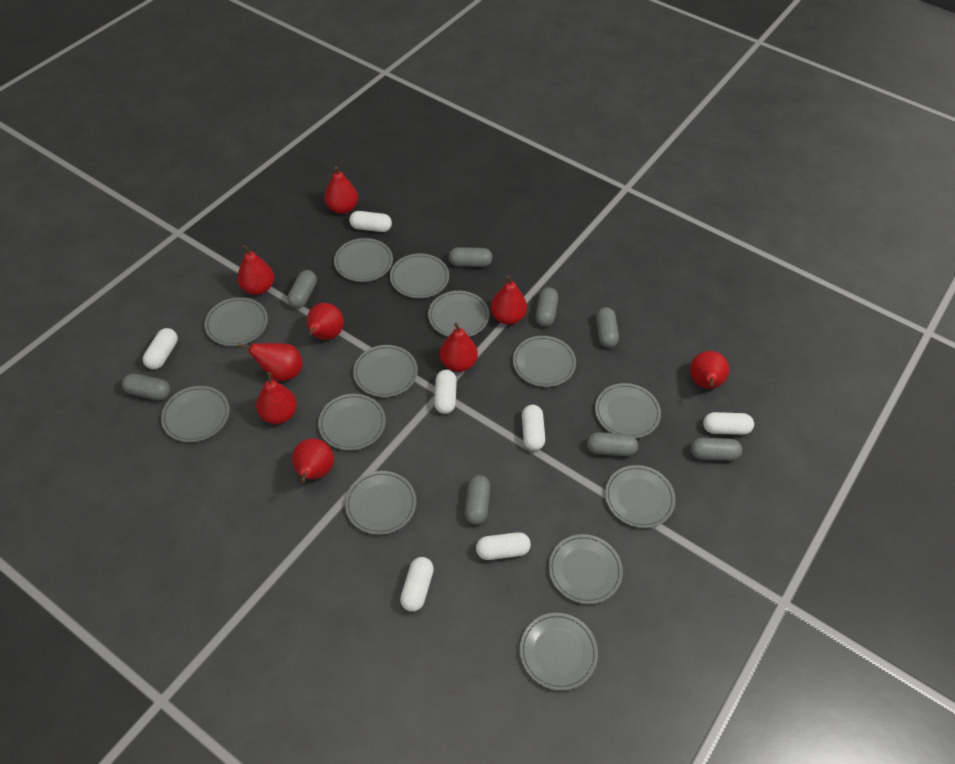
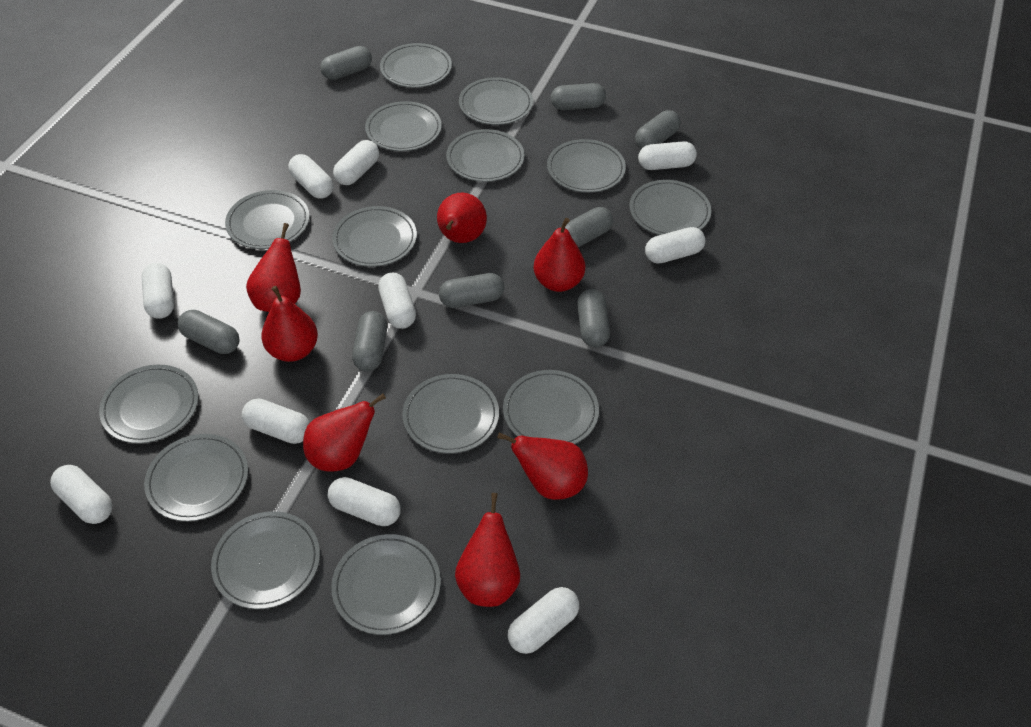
grey plate: [161,386,230,442] [204,297,268,346] [318,394,386,451] [334,238,393,282] [345,471,416,535] [353,345,418,397] [390,253,449,298] [428,291,489,337] [513,336,576,387] [520,613,598,691] [549,534,623,604] [595,383,661,438] [605,465,676,528] = 13 -> [99,365,198,444] [144,434,248,521] [211,511,320,609] [225,190,310,249] [331,534,441,635] [332,206,417,267] [365,101,442,151] [380,43,452,88] [402,374,499,454] [446,129,525,182] [459,77,533,125] [503,370,599,444] [547,139,626,193] [630,180,712,235] = 14
red pear: [237,245,274,295] [238,343,303,381] [256,372,297,424] [292,439,334,483] [307,303,344,340] [324,166,358,214] [440,323,478,372] [491,275,527,325] [690,351,729,389] = 9 -> [246,223,301,312] [261,286,318,362] [303,393,386,472] [437,193,487,243] [455,493,520,607] [498,433,588,500] [533,218,585,292] = 7
white capsule: [143,328,178,369] [349,211,392,232] [400,557,434,612] [434,370,457,414] [476,532,531,560] [522,405,545,451] [703,412,754,435] = 7 -> [50,465,113,524] [142,263,174,319] [242,398,310,444] [288,154,333,199] [328,477,401,526] [333,140,379,185] [378,273,416,329] [508,587,579,654] [638,141,697,170] [645,227,705,264] = 10

